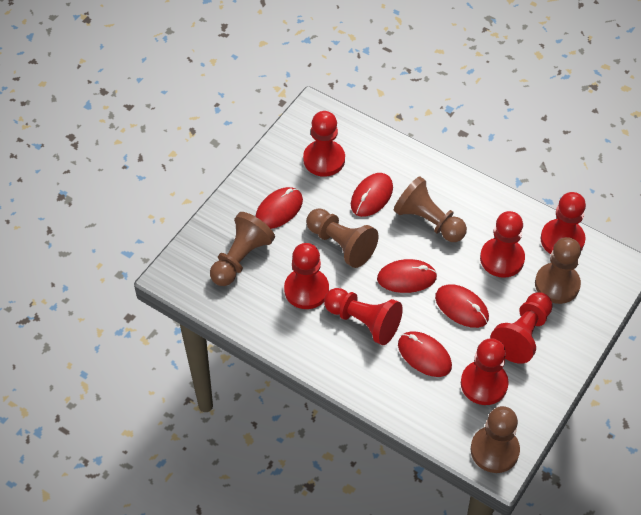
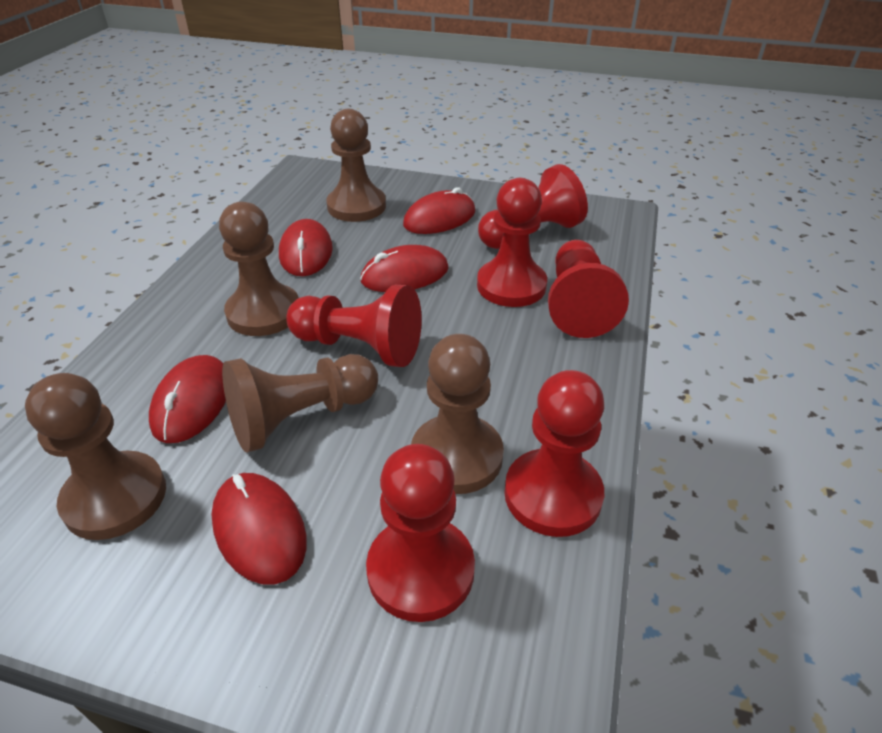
red pawn: [284,243,329,309] [303,111,345,177] [324,288,403,345] [461,338,509,405] [480,211,525,278] [490,292,553,364] [541,192,586,254] = 7 -> [286,285,422,367] [366,444,475,622] [477,178,547,307] [478,164,588,249] [504,370,604,537] [548,240,629,338] = 6

